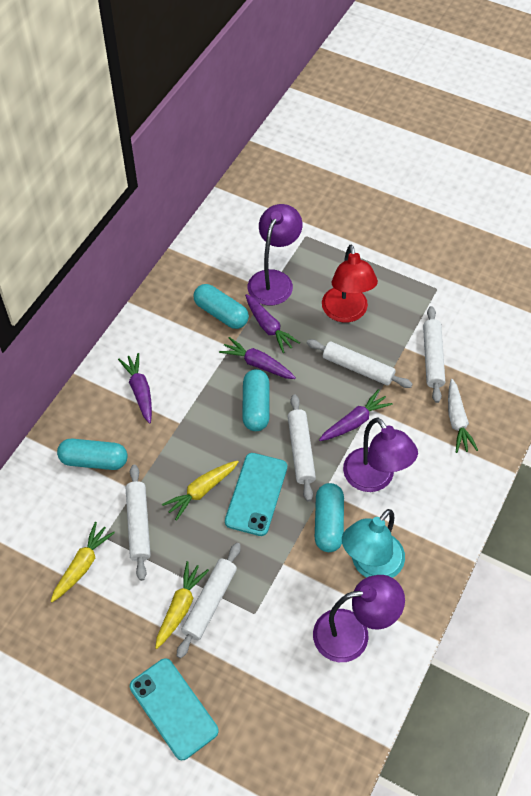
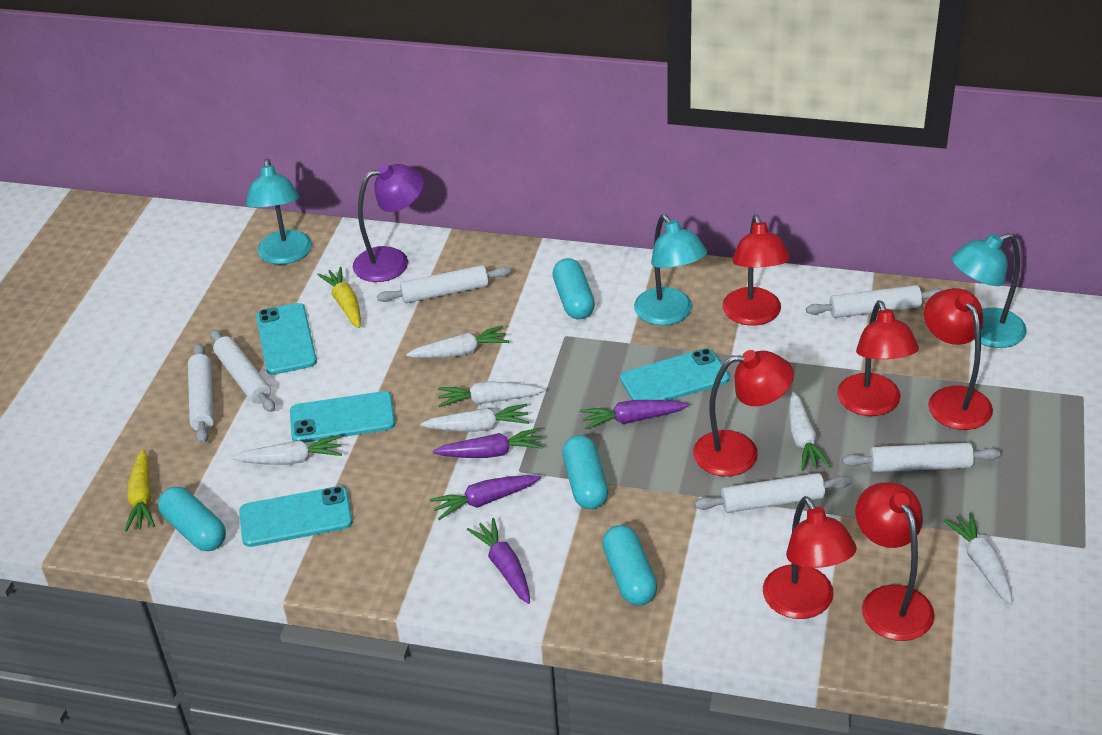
purple lamp: [248,204,302,305] [313,575,405,662] [343,417,418,492] = 3 -> [353,164,424,282] = 1
red lamp: [322,244,378,323] = 1 -> [693,350,794,476] [722,214,790,326] [763,496,857,619] [837,300,919,416] [855,482,935,641] [924,288,993,430] = 6
turquoise lamp: [342,509,405,578] = 1 -> [246,159,312,265] [634,214,707,325] [951,233,1027,348] = 3
turquoise phone: [130,658,219,760] [225,453,287,536] = 2 -> [239,486,353,547] [256,303,317,375] [290,391,395,443] [620,348,729,400] = 4
white carrot: [448,379,478,453] = 1 -> [232,435,342,465] [406,326,509,358] [421,404,529,432] [438,381,544,407] [789,392,831,471] [943,513,1013,604] = 6
white rolling pin: [126,465,151,581] [177,543,241,658] [288,394,316,501] [307,339,413,388] [423,306,445,403] = 5 -> [188,343,214,444] [210,329,275,412] [377,265,511,303] [694,473,851,513] [806,285,943,318] [842,443,1001,472] = 6
yellow carrot: [51,522,115,602] [155,561,209,649] [162,460,239,521] = 3 -> [125,449,155,532] [317,267,361,328] = 2

